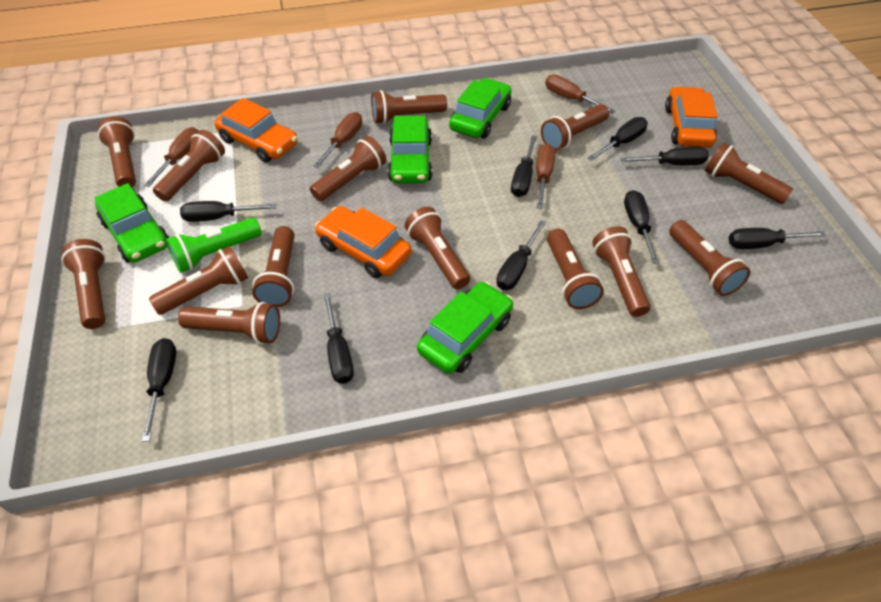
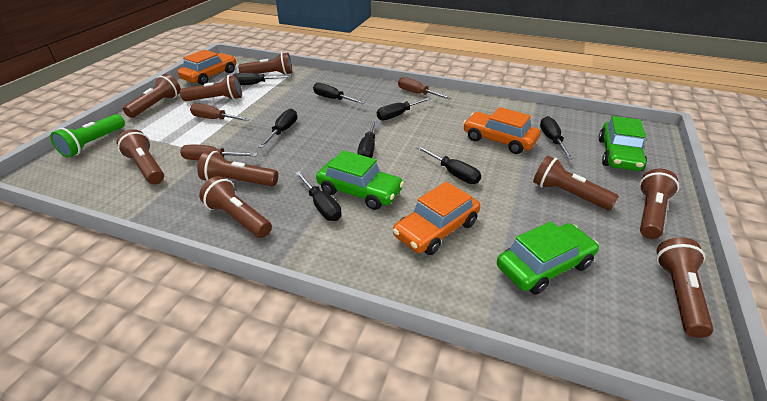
black screwdriver: [142,338,176,442] [180,201,276,222] [323,293,354,384] [496,220,546,290] [511,135,537,197] [587,117,648,161] [621,146,709,165] [624,190,659,264] [729,228,826,249] = 9 -> [233,73,291,85] [258,109,297,148] [295,171,342,221] [313,83,365,104] [357,119,377,158] [377,97,432,120] [416,146,481,184] [540,116,573,159] = 8
brown flashlight: [61,239,106,329] [98,117,136,187] [149,246,248,315] [153,130,225,202] [178,302,280,344] [252,226,295,307] [310,136,386,201] [371,90,447,124] [405,207,470,289] [541,104,609,151] [547,229,604,309] [592,226,651,317] [669,220,750,296] [705,142,793,204] = 14 -> [116,129,164,184] [123,74,181,118] [180,75,242,101] [197,151,278,186] [199,176,272,238] [238,52,292,75] [533,155,619,210] [639,169,679,239] [656,237,714,338] = 9
brown screwdriver: [144,127,199,187] [313,112,362,168] [536,144,555,209] [545,74,616,114] = 4 -> [180,144,258,160] [190,103,250,121] [398,77,451,99] = 3
green car: [95,183,169,263] [388,116,432,183] [417,282,513,374] [449,78,512,139] = 4 -> [316,150,404,210] [497,222,599,295] [598,116,647,171] = 3

